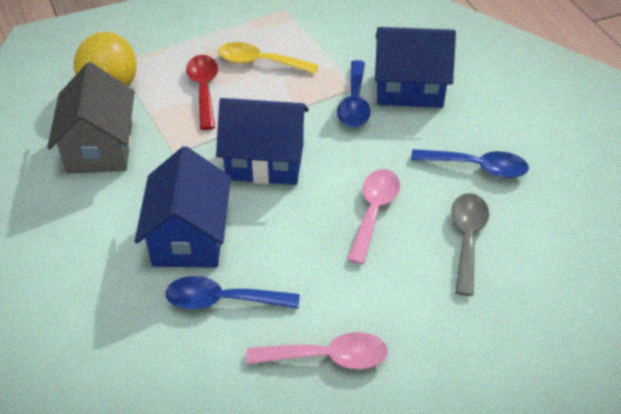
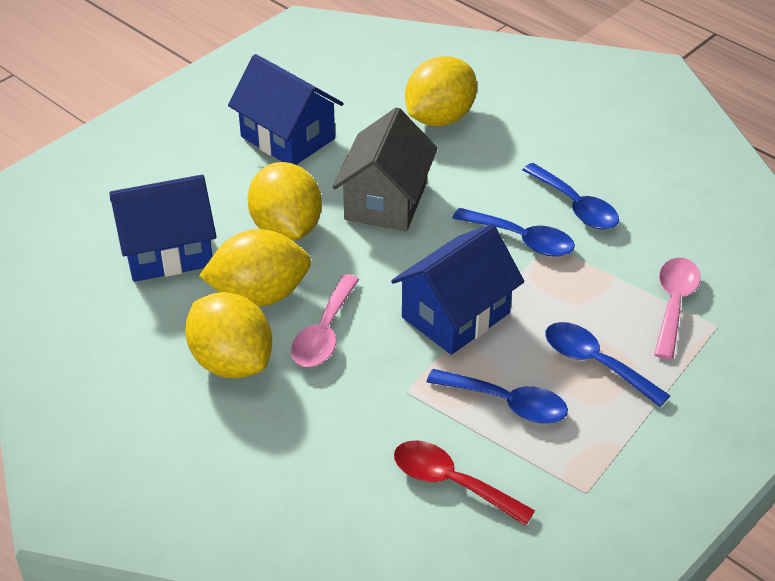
blue spoon: [165,276,299,309] [337,60,371,128] [411,149,529,178] = 3 -> [427,369,568,424] [453,208,575,257] [522,163,619,229] [545,322,670,407] = 4
grey spoon: [451,193,489,296] = 1 -> none = 0
yellow lemon: [74,32,137,87] = 1 -> [185,292,272,378] [199,229,311,307] [247,162,322,241] [405,56,477,126] = 4
yellow spoon: [218,42,319,74] = 1 -> none = 0

